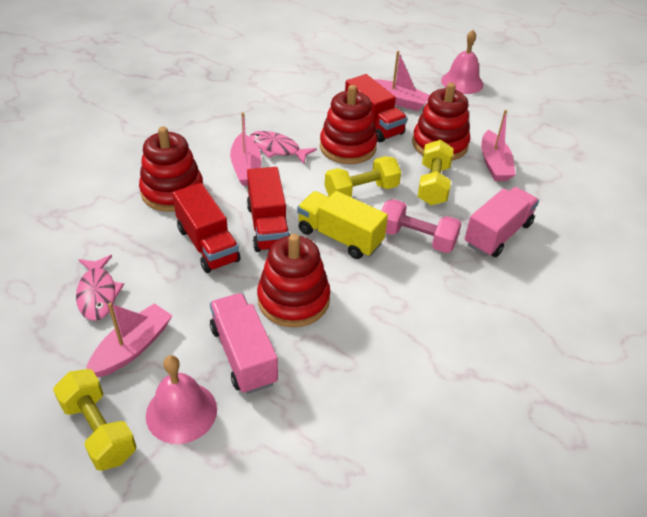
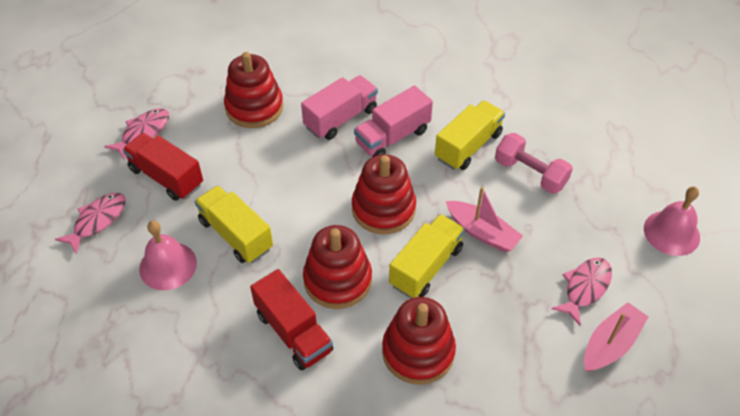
pink boat: [87,303,173,378] [230,112,261,186] [374,51,430,111] [481,110,516,181] = 4 -> [446,186,523,252] [584,302,648,372] = 2
pink fish: [76,255,124,321] [249,131,317,164] = 2 -> [55,193,126,255] [104,108,169,160] [551,257,612,326] = 3
red truck: [172,183,240,273] [247,167,290,252] [345,74,408,142] = 3 -> [123,133,203,201] [250,269,333,370] = 2
yellow dumbbell: [53,369,137,471] [325,156,401,197] [417,140,454,205] = 3 -> none = 0
yellow truck: [297,191,388,259] = 1 -> [195,185,273,263] [389,214,465,298] [435,100,505,170] = 3

